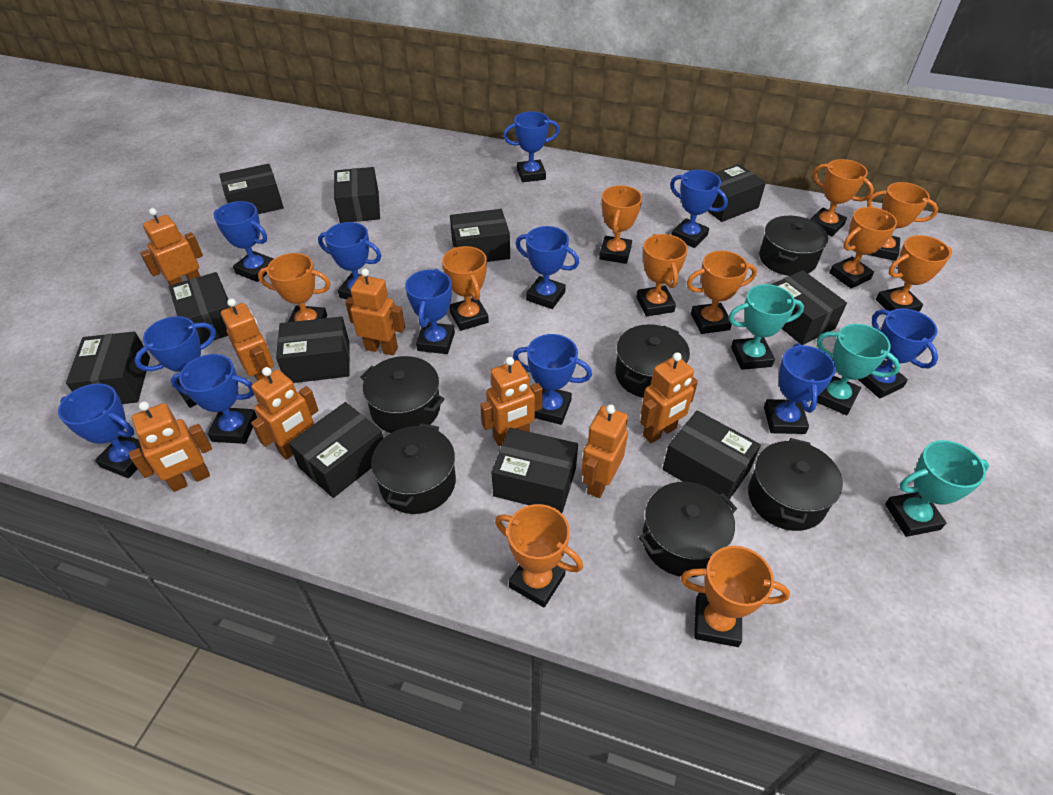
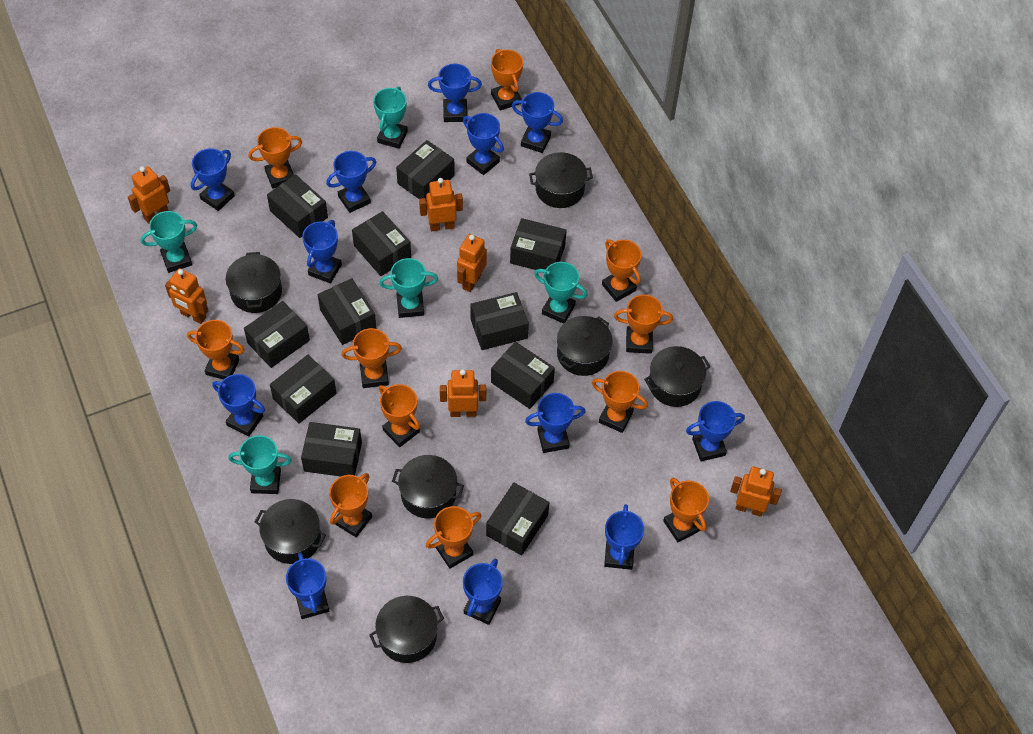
black pot: [360,356,445,433] [371,423,456,514] [615,324,690,398] [639,482,737,577] [748,438,843,531] [759,216,828,276] = 6 -> [225,252,282,313] [255,499,326,564] [369,596,444,663] [392,455,464,519] [529,152,593,208] [557,316,613,376] [644,346,711,407] = 7
orange robot: [129,401,212,492] [140,208,203,285] [221,298,274,381] [251,367,319,460] [345,269,405,355] [480,357,543,446] [581,404,628,498] [640,352,698,443] = 8 -> [128,166,170,224] [165,268,209,324] [419,178,463,231] [440,369,486,417] [457,234,487,292] [730,467,782,517] = 6
turquoise trophy: [729,284,804,370] [817,324,901,415] [885,440,989,537] = 3 -> [141,211,197,273] [228,435,292,494] [373,86,408,149] [379,258,438,318] [534,262,587,324] = 5

